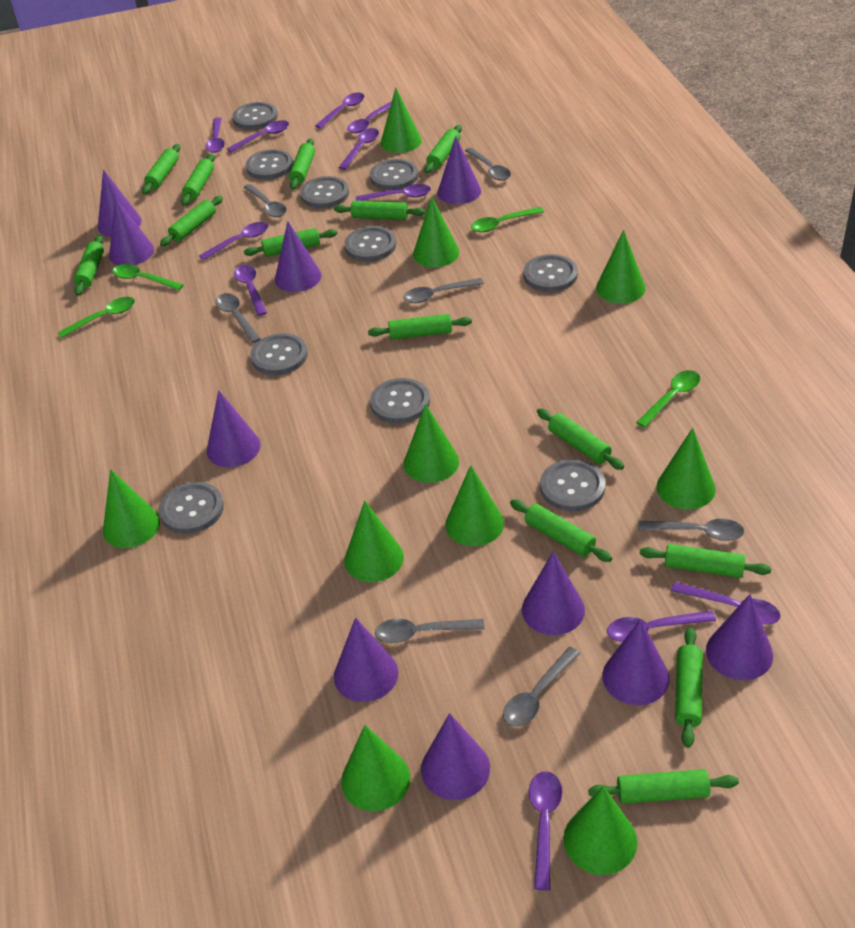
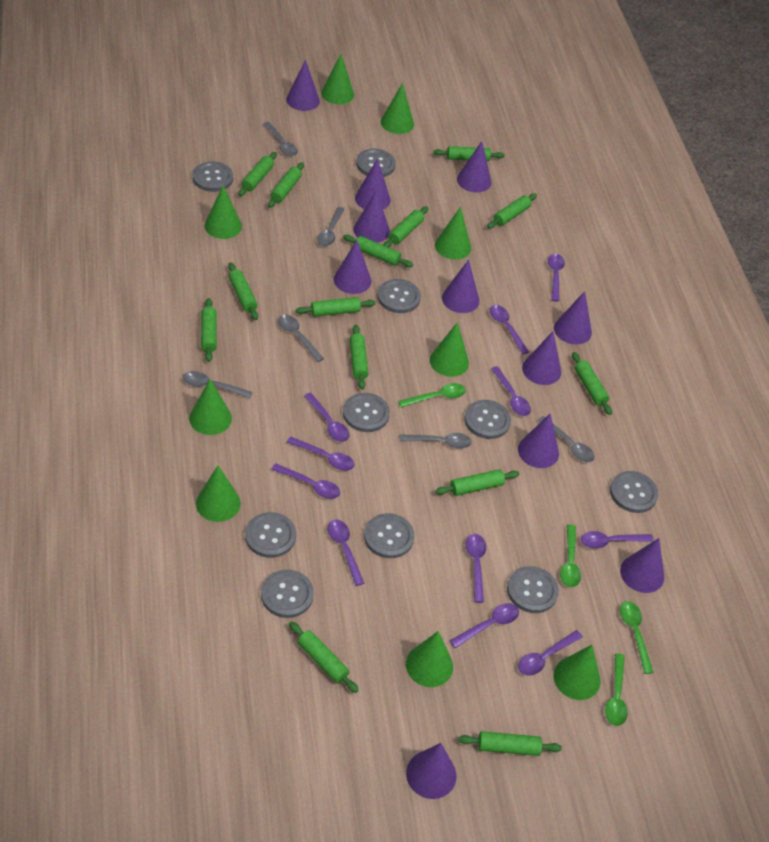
green cone: [103,469,160,548] [341,725,410,811] [344,501,404,582] [381,88,422,153] [404,404,459,483] [413,196,459,267] [445,465,504,546] [563,786,637,875] [596,230,646,304] [657,428,716,510] = 10 -> [189,379,232,435] [196,465,241,522] [204,185,242,239] [321,54,354,104] [381,83,414,134] [406,631,453,687] [430,322,469,377] [435,207,471,260] [553,645,601,700] = 9
grey spoon: [216,293,261,343] [243,184,287,217] [375,619,485,643] [403,278,484,303] [465,147,511,181] [503,647,580,727] [638,519,744,541] = 7 -> [183,371,253,398] [263,122,298,156] [278,315,324,362] [317,207,345,247] [399,433,472,449] [538,416,595,462] = 6
purple cone: [98,169,142,237] [109,197,154,265] [207,390,261,467] [275,221,321,292] [334,617,398,702] [421,713,490,800] [437,136,481,204] [522,551,585,635] [603,619,669,705] [706,594,773,680] = 10 -> [286,60,320,111] [334,240,371,294] [353,190,390,243] [355,159,391,210] [406,743,456,799] [442,260,480,313] [457,141,491,192] [518,414,559,468] [522,331,561,385] [554,291,592,344] [620,538,664,593] = 11

